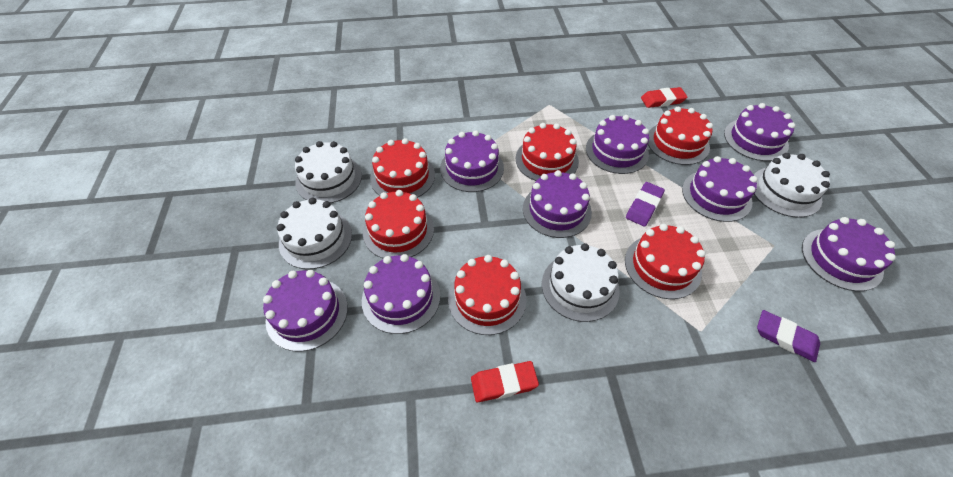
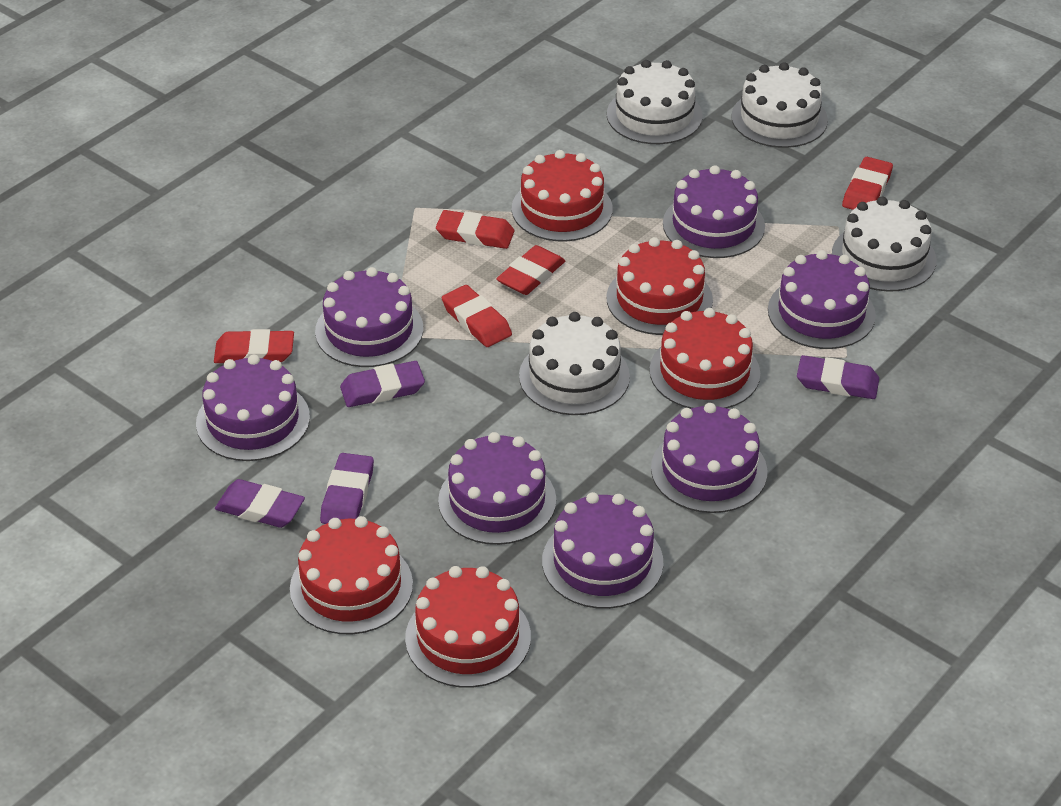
purple cake: [263,270,348,352] [362,254,440,334] [440,130,504,192] [523,170,592,238] [586,115,649,174] [682,156,758,222] [724,103,796,161] [802,217,896,291] = 8 -> [196,355,310,461] [315,267,423,367] [438,432,556,545] [542,492,663,609] [651,403,767,513] [663,165,765,258] [768,250,876,349] = 7
purple eraser: [626,182,665,227] [757,310,820,362] = 2 -> [215,479,305,528] [320,453,374,524] [340,361,425,407] [797,355,879,399] = 4
red cake: [363,190,434,259] [370,138,435,198] [448,255,526,335] [515,123,579,181] [625,224,706,299] [648,107,713,165] = 6 -> [290,516,413,634] [405,566,531,688] [512,150,613,242] [606,237,713,335] [649,308,760,409] = 5
red eraser: [471,361,539,402] [641,87,688,108] = 2 -> [214,329,294,363] [436,210,515,249] [442,285,512,347] [496,245,565,295] [842,157,893,210] = 5

